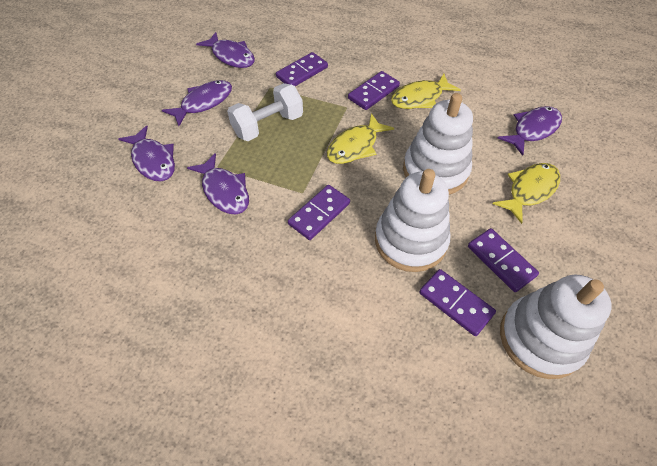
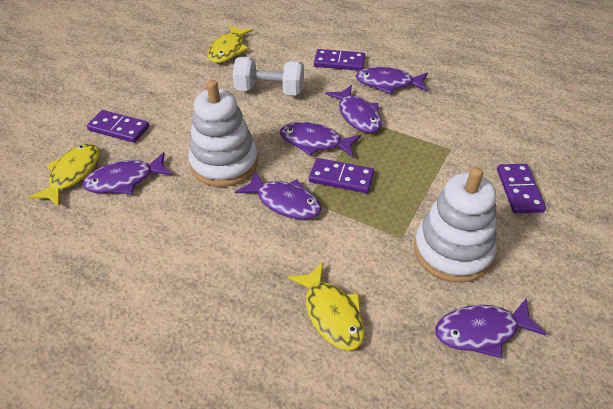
purple domino: [276,52,328,86] [288,185,350,240] [348,71,400,110] [419,269,496,336] [468,228,539,292] = 5 -> [87,110,149,143] [309,158,374,193] [314,49,365,71] [497,164,546,213] = 4
purple fish: [119,125,175,181] [162,80,232,126] [187,153,249,214] [196,32,255,68] [498,106,562,156] = 5 -> [83,152,172,194] [235,171,322,219] [280,122,361,158] [326,85,382,133] [356,67,428,94] [435,298,547,358] = 6
white stacking toy: [375,169,450,272] [403,93,473,195] [500,275,612,379] = 3 -> [188,80,258,187] [414,167,496,283] = 2

